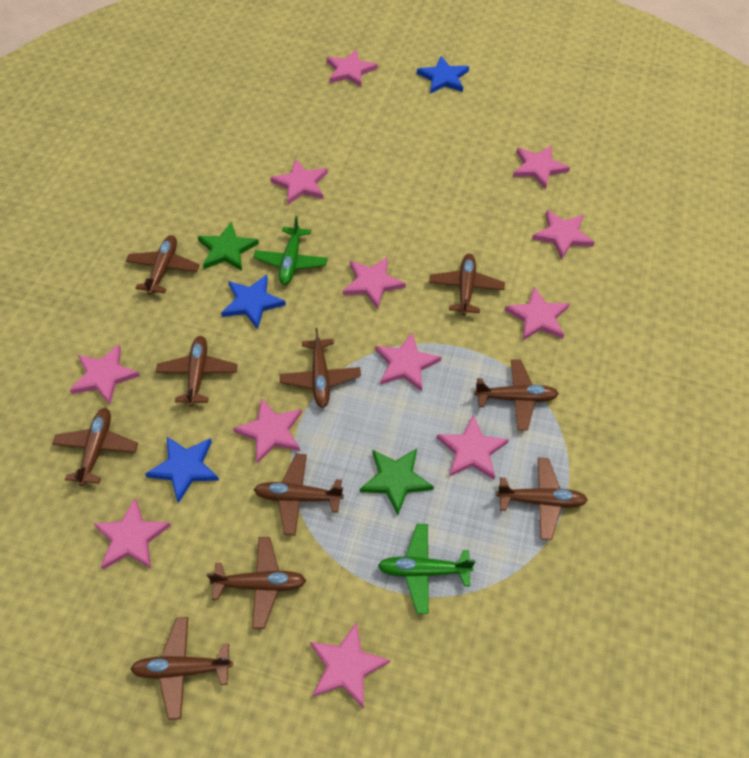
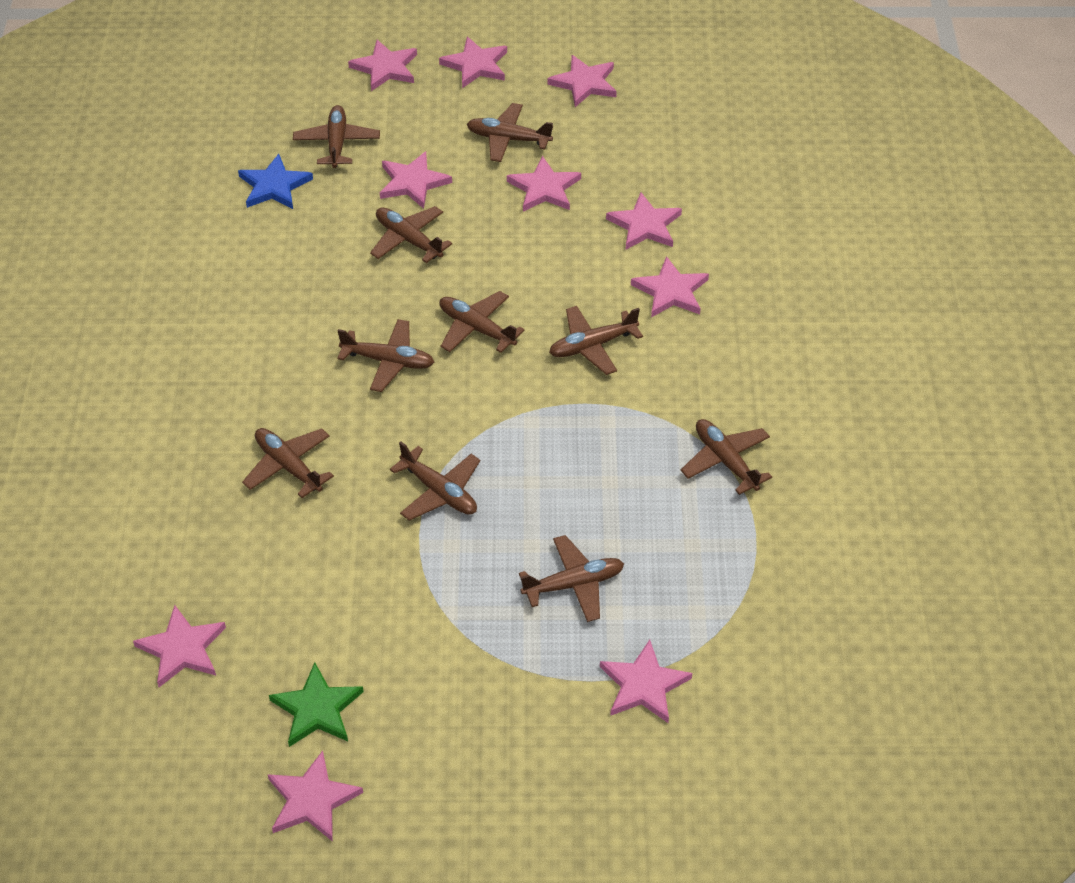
blue star: [145,437,219,503] [221,275,286,329] [417,56,469,94] = 3 -> [238,154,313,209] = 1
green plane: [253,216,328,285] [378,524,475,614] = 2 -> none = 0
green star: [197,222,259,271] [360,448,434,515] = 2 -> [269,662,364,747] = 1
pink star: [70,344,140,405] [94,499,171,569] [233,398,302,464] [270,159,328,205] [310,622,390,708] [327,49,378,87] [343,256,406,309] [375,332,441,392] [437,415,509,480] [505,287,570,341] [513,145,570,190] [532,210,595,260] = 12 -> [133,605,226,687] [268,751,363,842] [348,40,417,91] [380,152,452,209] [439,37,507,88] [507,156,581,212] [547,55,617,107] [600,640,692,723] [606,193,682,249] [631,256,709,318] = 10

